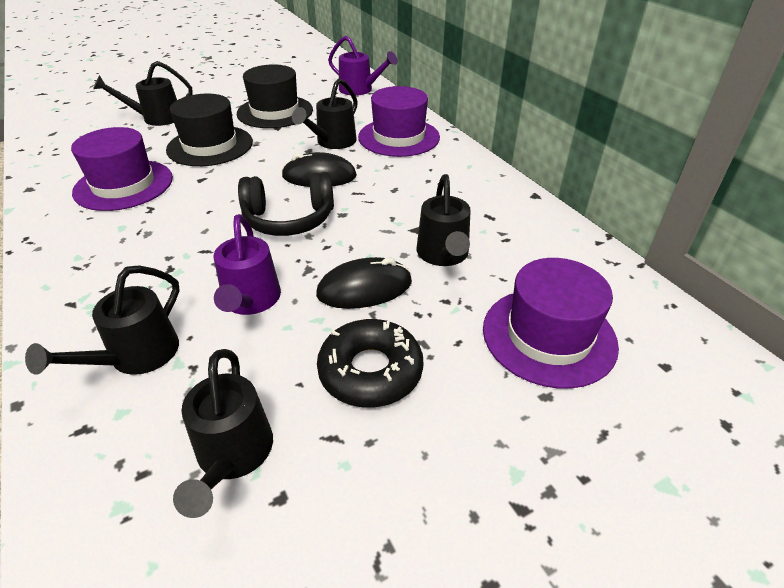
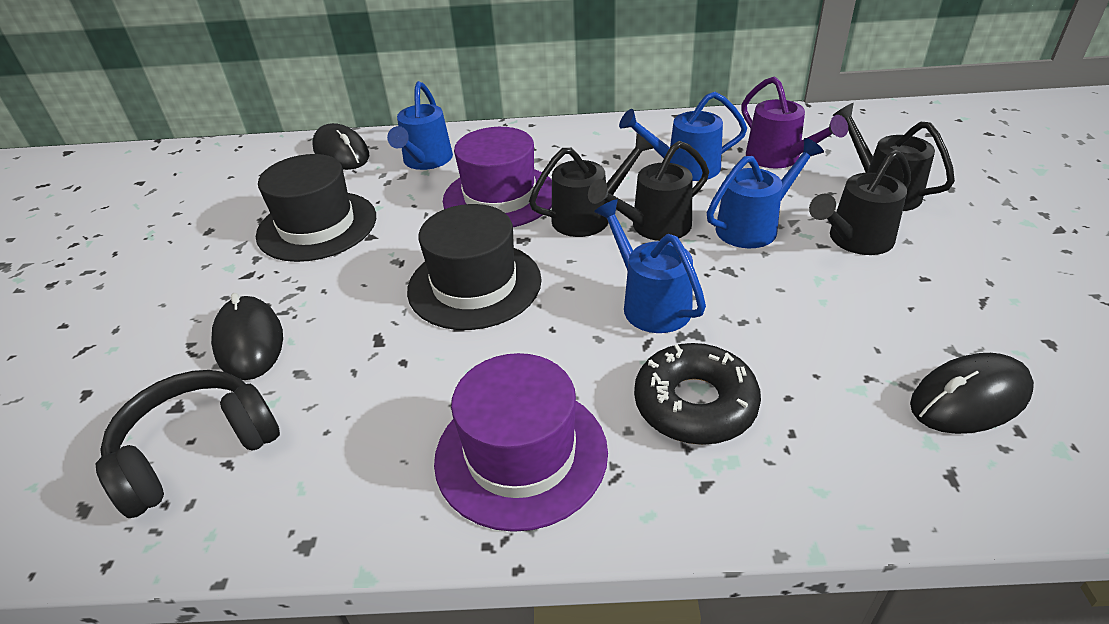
black mouse: [281,152,357,187] [316,257,412,309] = 2 -> [211,293,283,380] [312,123,369,170] [910,353,1034,434] = 3
black watering can: [25,265,180,375] [93,61,192,126] [173,349,273,518] [292,78,358,149] [417,174,470,266] = 5 -> [529,133,654,237] [588,141,709,241] [809,150,911,255] [832,103,955,211] = 4
blue watering can: none = 0 -> [387,81,453,170] [594,199,706,333] [619,92,748,181] [707,138,824,248] = 4
purple hat: [71,127,173,211] [358,86,440,157] [483,258,619,389] = 3 -> [434,353,608,532] [443,127,552,227] = 2
purple watering can: [213,214,281,315] [328,36,398,96] = 2 -> [741,76,848,169] = 1

